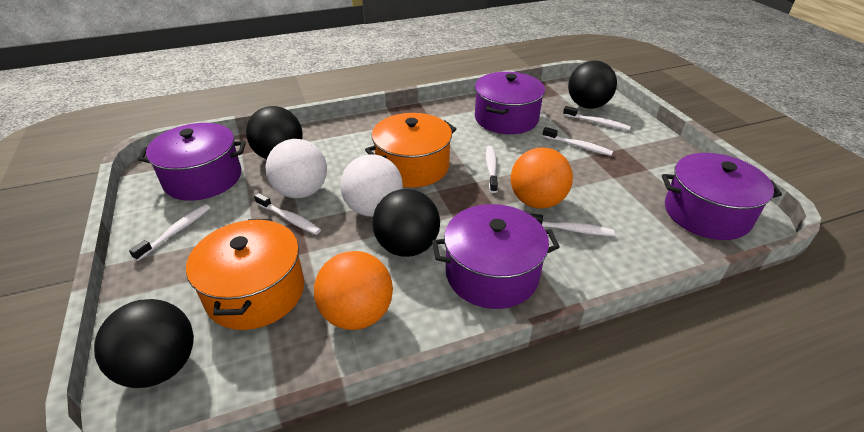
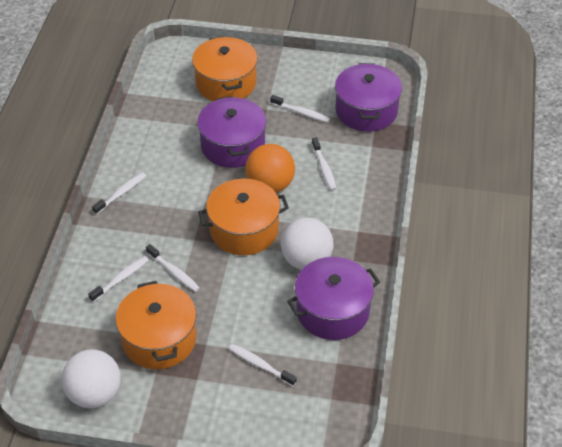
black ball: [94,299,194,388] [246,106,303,159] [372,189,440,257] [568,60,617,109] = 4 -> none = 0
orange ball: [314,251,393,330] [511,147,573,209] = 2 -> [245,144,295,193] = 1
orange pot: [186,219,304,330] [365,113,456,188] = 2 -> [116,281,197,369] [192,37,258,101] [198,178,289,255] = 3
purple pot: [138,123,246,201] [432,204,560,309] [475,72,545,134] [662,153,782,240] = 4 -> [197,96,266,168] [287,257,380,340] [335,63,402,132] = 3

